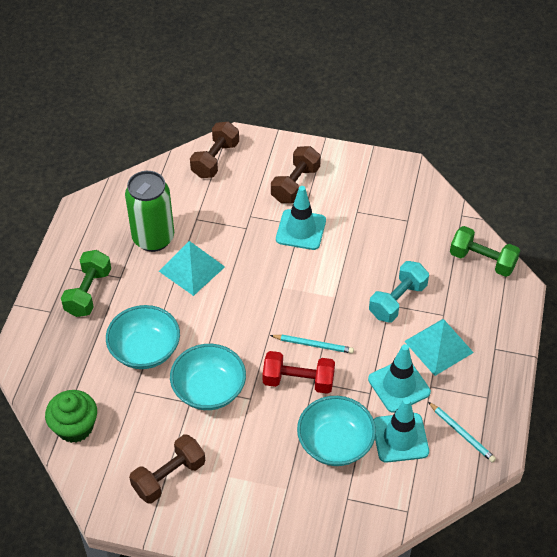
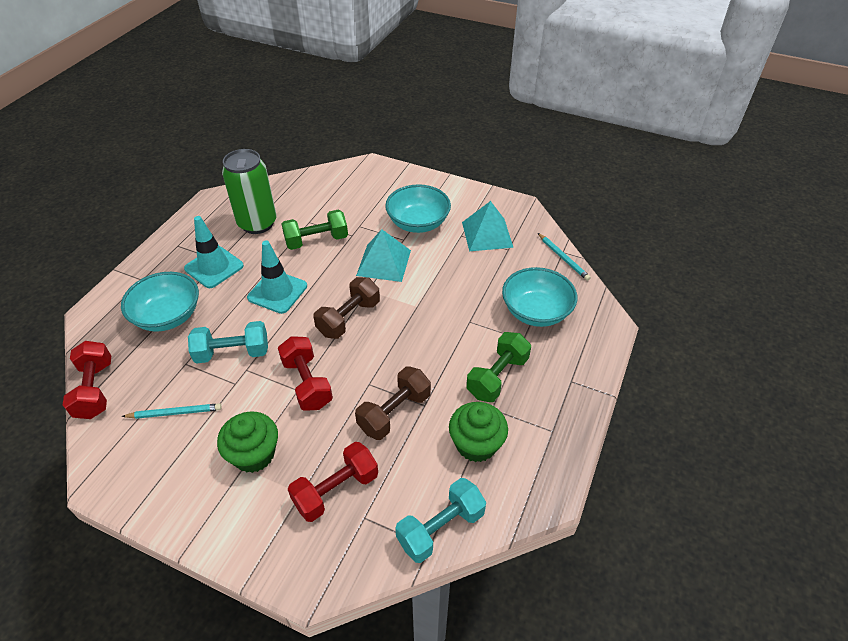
brown dumbbell: [129,434,205,504] [190,122,239,178] [271,146,321,203] = 3 -> [313,277,380,339] [355,366,431,440] = 2
green cupcake: [45,390,97,443] = 1 -> [217,412,278,473] [449,402,508,462] = 2
red dumbbell: [263,351,335,394] = 1 -> [63,341,111,419] [278,336,333,411] [288,442,378,522] = 3
turquoise dumbbell: [369,261,429,322] = 1 -> [188,321,268,364] [395,478,486,563] = 2
turquoise traffic cone: [276,186,326,250] [368,344,431,413] [374,398,429,463] = 3 -> [184,216,244,288] [247,240,307,314] = 2

